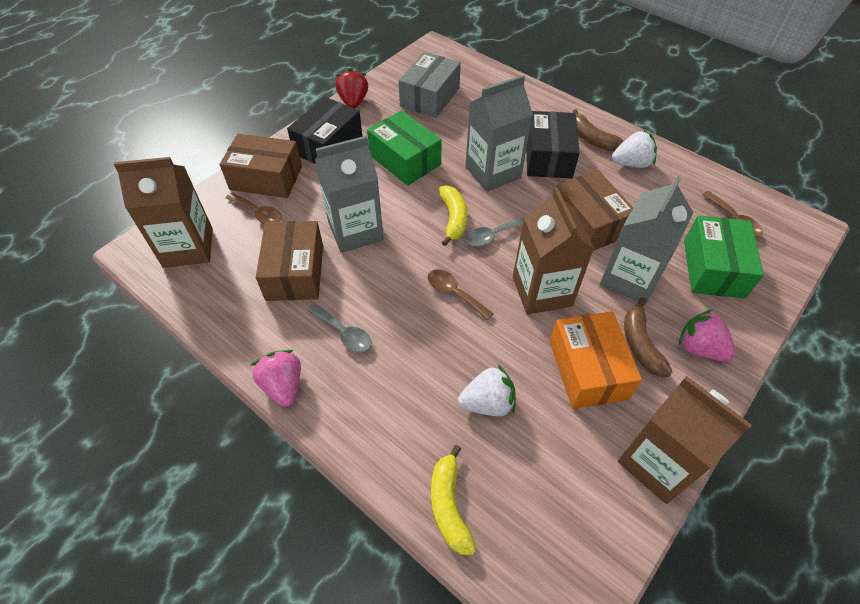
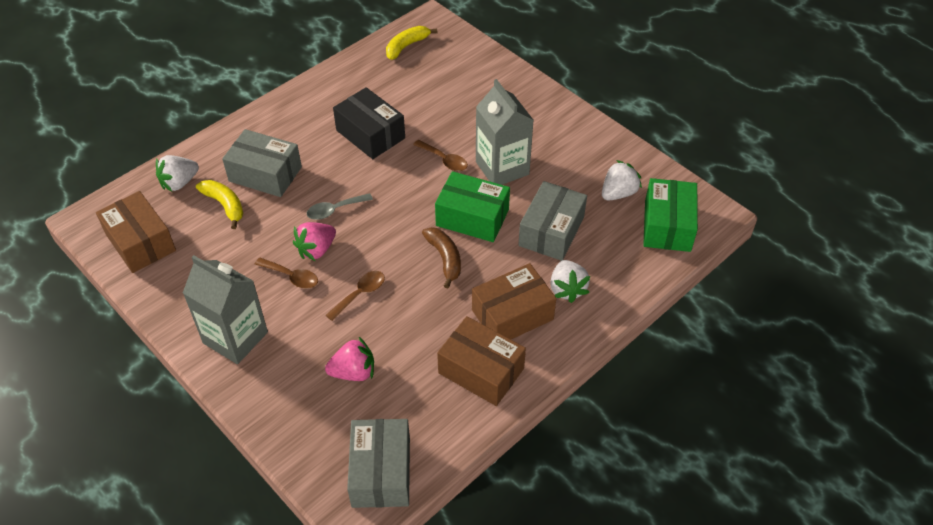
black box: [287,96,362,164] [526,111,580,178] = 2 -> [333,87,405,159] = 1
brown banana: [573,109,624,151] [624,297,672,377] = 2 -> [422,227,461,288] = 1
brown carton: [113,157,213,268] [513,187,594,315] [618,376,752,504] = 3 -> none = 0
grey box: [399,52,461,118] = 1 -> [222,129,302,197] [347,419,410,508] [518,181,587,261] = 3
grey carton: [315,136,384,253] [465,75,533,192] [600,176,693,305] = 3 -> [183,255,268,364] [476,79,534,185] = 2
grey spoon: [307,303,372,353] [466,217,524,246] = 2 -> [307,193,373,220] = 1
orange box: [550,311,642,409] = 1 -> none = 0
red strawberry: [336,68,368,109] = 1 -> none = 0
white strawberry: [458,364,516,416] [612,129,657,168] = 2 -> [156,155,199,192] [550,260,590,303] [602,160,642,200] = 3

